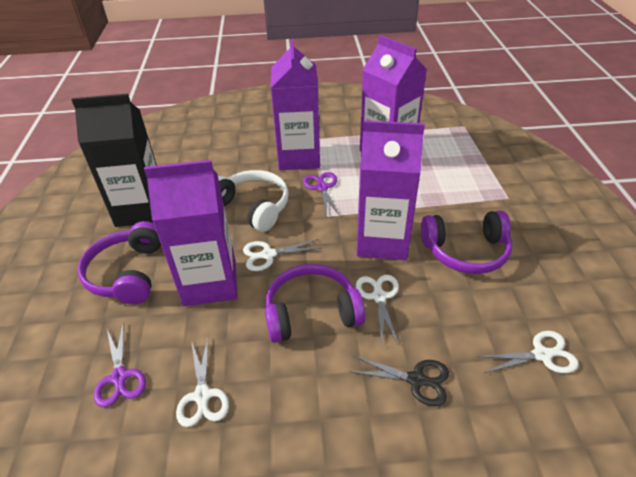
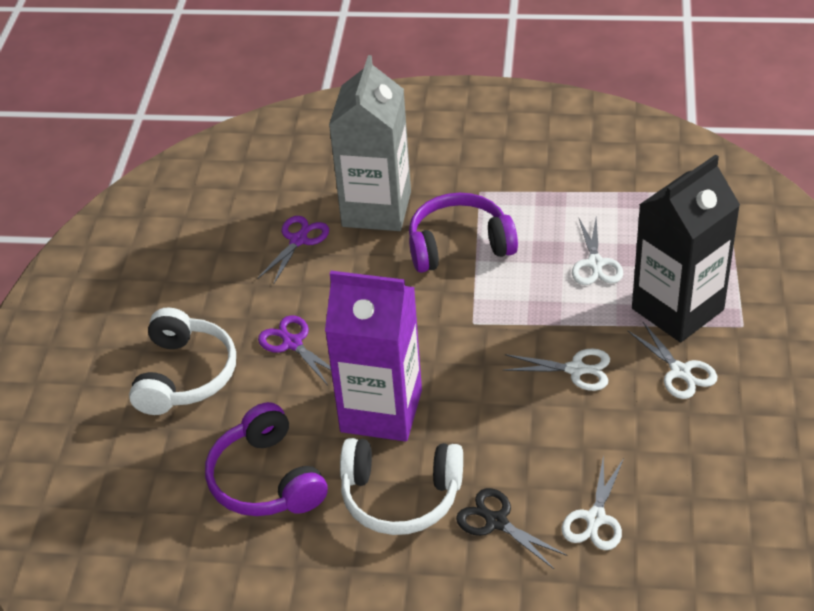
grey carton: none = 0 -> [329,55,411,231] = 1
purple carton: [144,160,237,306] [271,39,320,170] [357,120,425,260] [360,35,427,152] = 4 -> [325,271,422,442] = 1
purple headphones: [78,221,161,304] [265,264,366,343] [421,211,512,274] = 3 -> [205,402,328,516] [409,193,518,273] = 2
white headphones: [218,170,289,232] = 1 -> [129,307,236,415] [340,438,463,535] = 2

